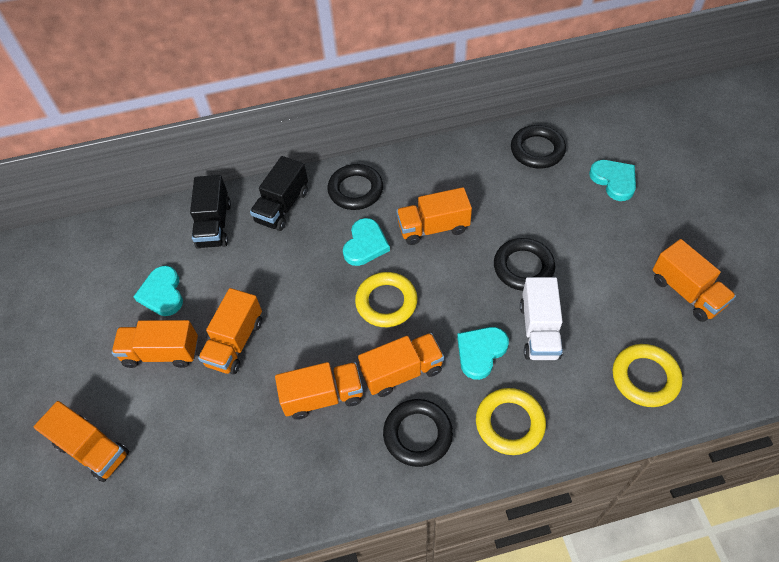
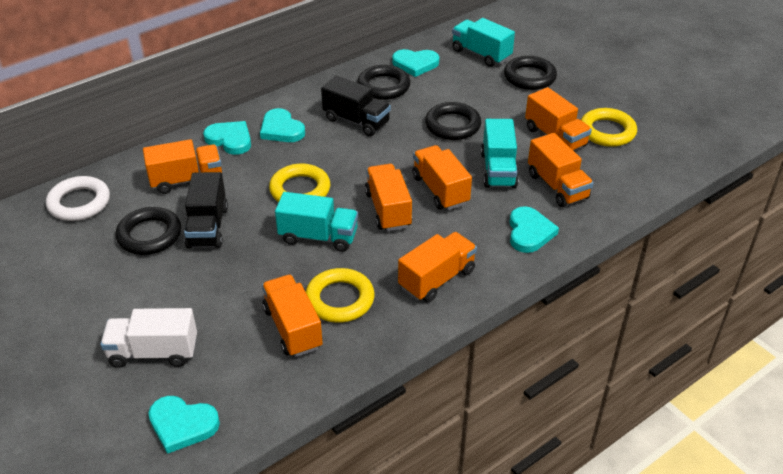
turquoise heart: [133,266,183,316] [343,218,390,266] [457,327,509,380] [589,160,636,201] = 4 -> [148,396,220,454] [203,121,251,155] [260,108,305,142] [392,49,439,77] [510,206,559,253] = 5
turquoise truck: none = 0 -> [275,192,358,252] [452,18,515,67] [481,119,518,188] = 3
white ring: none = 0 -> [46,176,110,221] = 1

